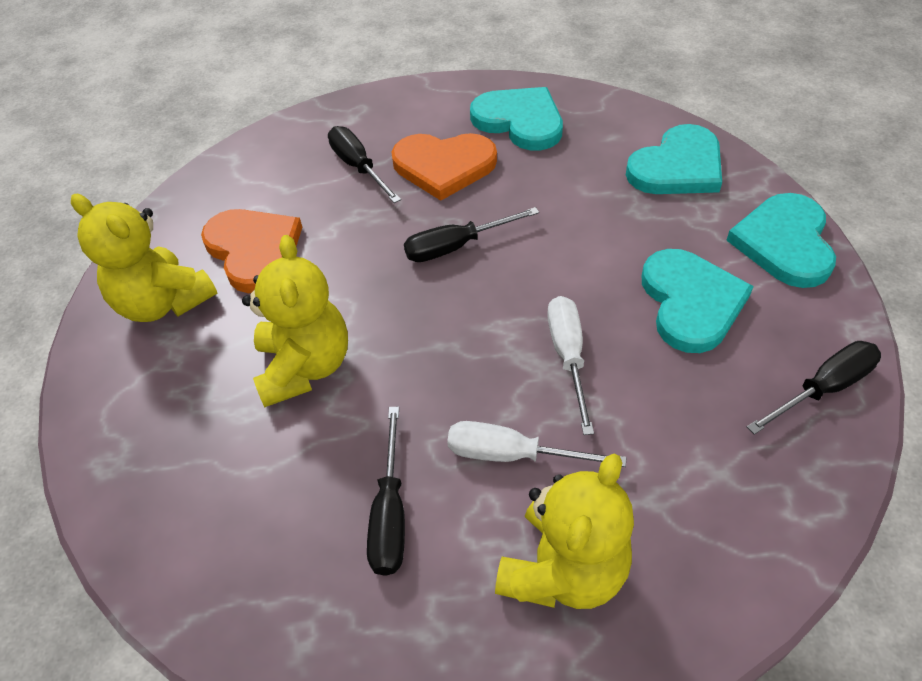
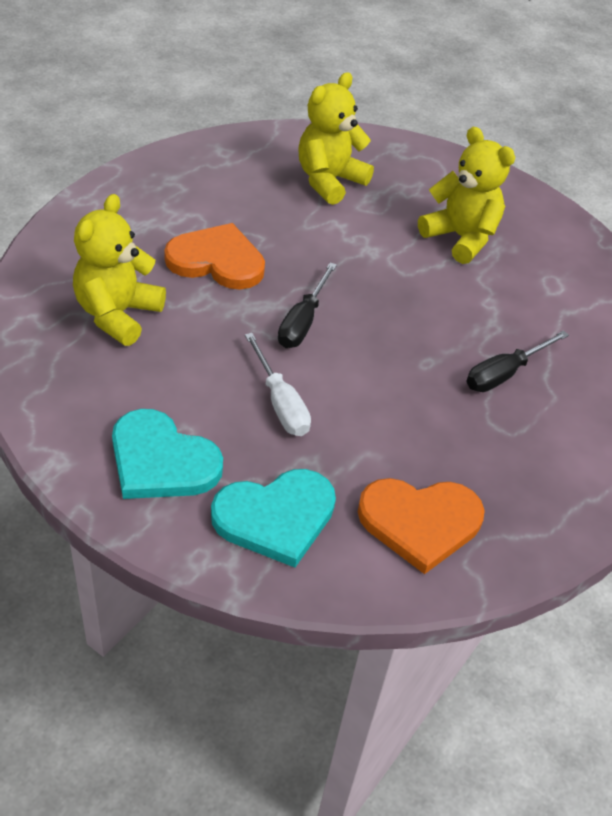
black screwdriver: [328,126,401,203] [367,407,405,576] [404,207,539,262] [747,341,881,435] = 4 -> [278,262,337,348] [466,330,569,392] = 2
turquoise heart: [470,87,563,150] [626,124,722,194] [642,249,754,353] [726,193,836,288] = 4 -> [112,409,223,499] [211,469,336,568] = 2
white screwdriver: [447,421,627,467] [547,296,594,435] = 2 -> [245,333,311,436] = 1

